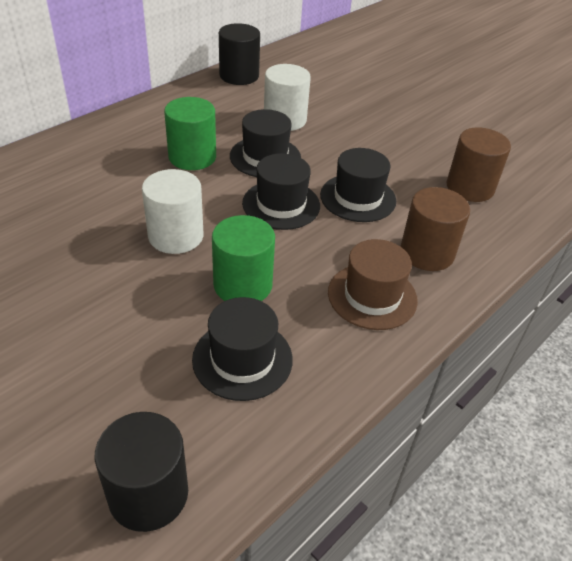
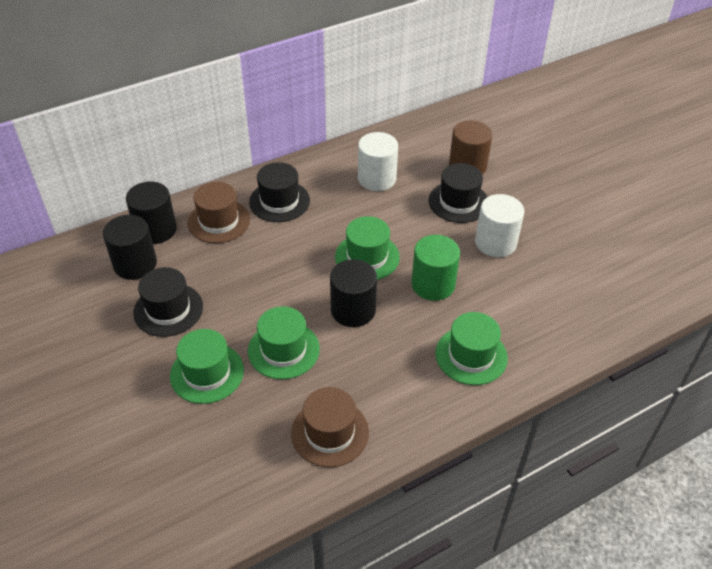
black cylinder: [95,412,188,532] [219,23,260,85] = 2 -> [103,215,157,280] [126,182,177,244] [330,259,377,327] = 3
black hat: [192,297,293,401] [230,109,301,177] [242,153,320,230] [320,148,396,222] = 4 -> [133,267,203,337] [249,162,310,222] [428,163,487,223] = 3
brown cylinder: [400,187,470,271] [447,128,511,202] = 2 -> [449,120,492,175] = 1
brown hat: [328,239,418,330] = 1 -> [188,182,250,243] [291,387,369,467] = 2
green cylinder: [164,97,216,170] [212,215,275,301] = 2 -> [411,235,460,301] = 1
green hat: none = 0 -> [170,329,244,404] [248,306,320,379] [335,216,400,280] [435,312,508,385] = 4

